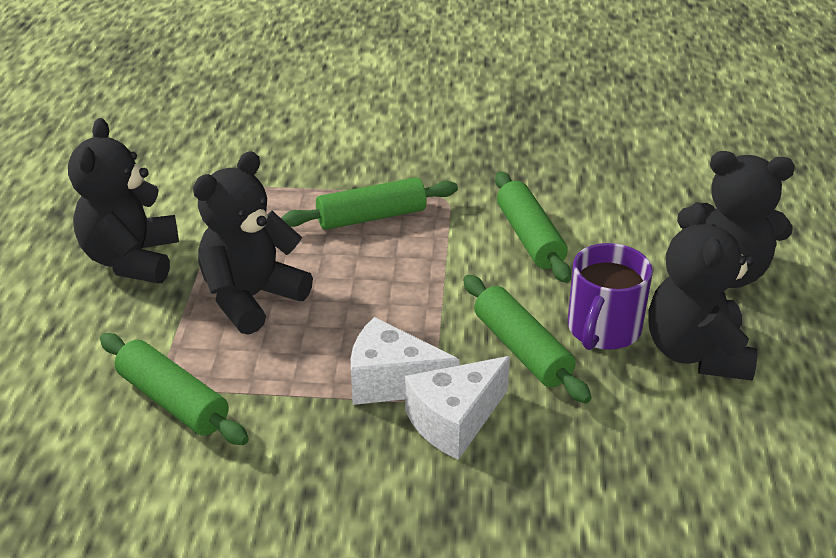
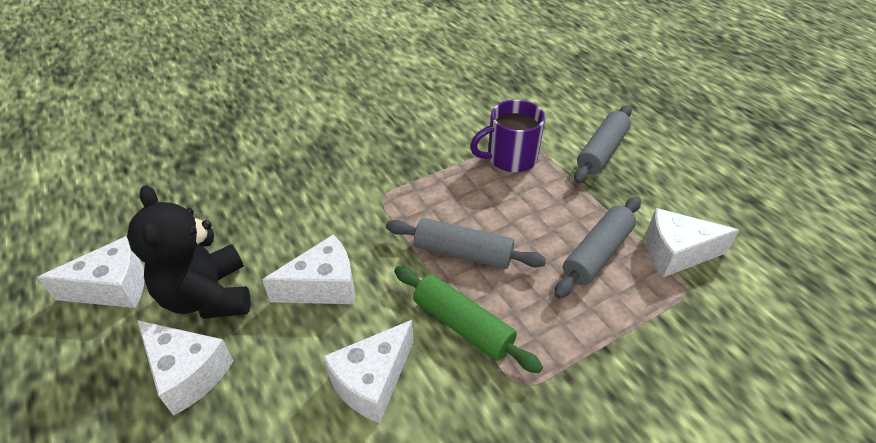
black teddy bear: [68,118,179,283] [193,151,313,335] [648,202,757,381] [677,151,795,288] = 4 -> [127,185,251,319] = 1
green rolling pin: [100,333,249,445] [281,177,458,230] [463,275,592,404] [495,171,571,283] = 4 -> [394,266,543,373] = 1
grey rolling pin: none = 0 -> [386,218,546,269] [554,197,641,299] [574,105,632,184] = 3
white cheese: [351,317,459,405] [405,356,510,460] = 2 -> [37,236,144,308] [137,320,234,415] [262,234,355,304] [323,320,414,423] [646,208,739,277] = 5

